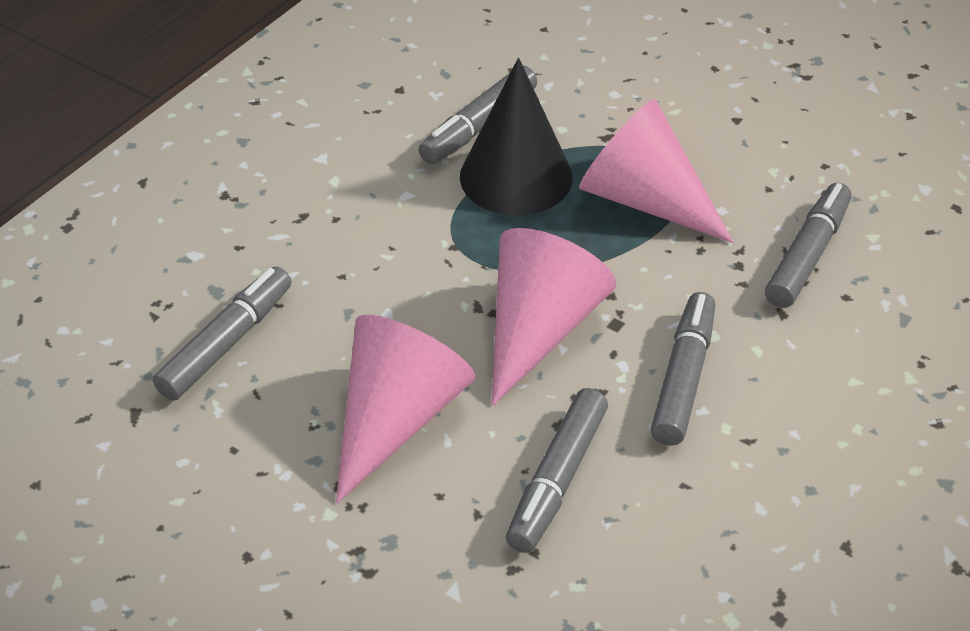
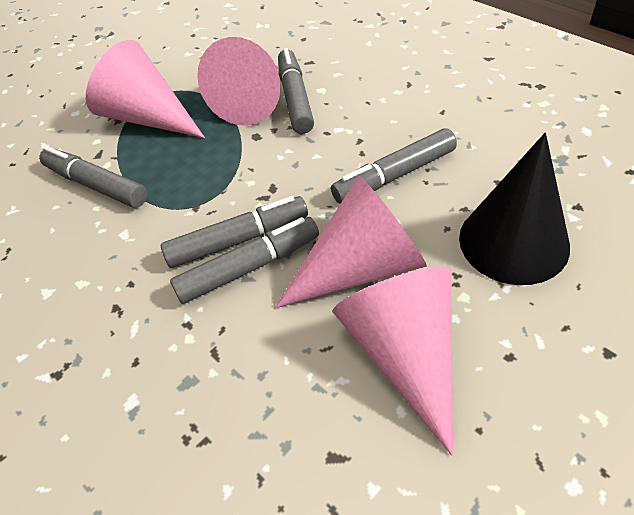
pink cone: [336,315,476,504] [492,228,616,407] [579,99,734,243] = 3 -> [86,40,205,138] [197,37,281,126] [275,175,427,308] [332,266,453,456] = 4

